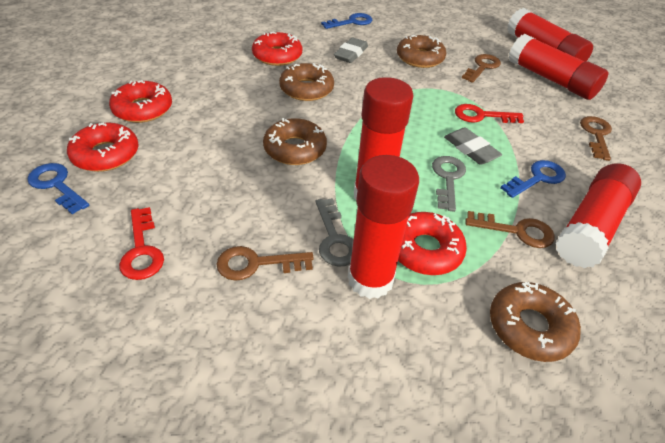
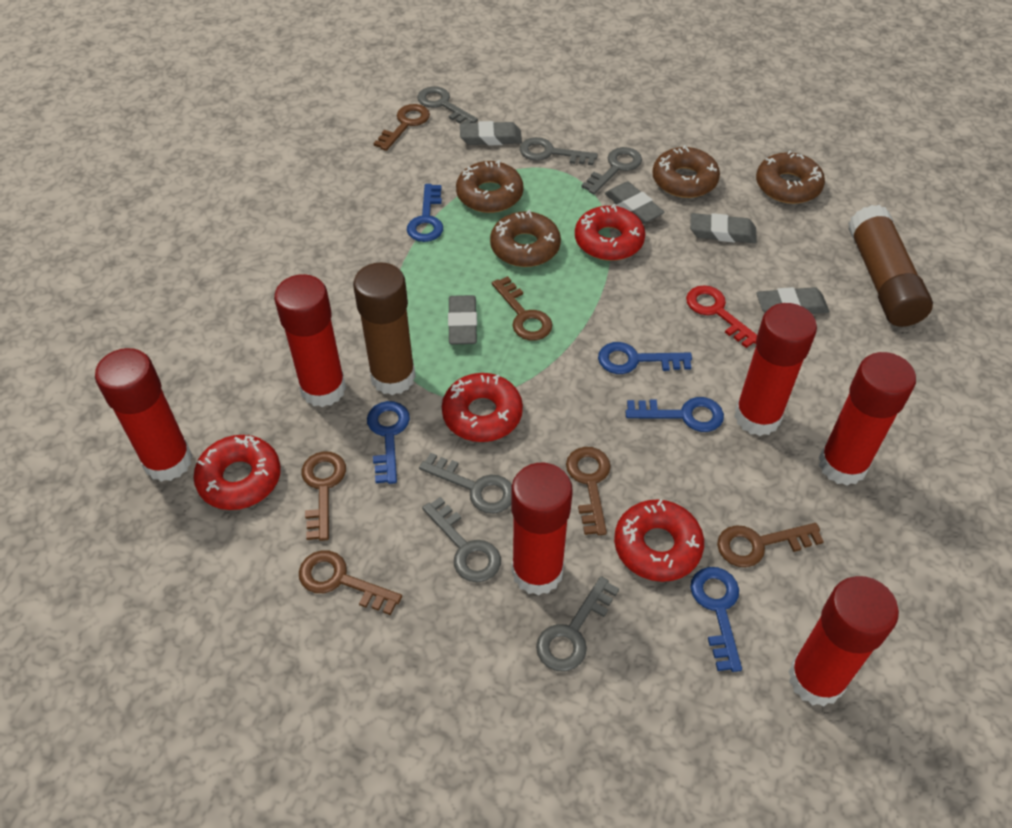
blue key: [27,163,89,214] [321,13,372,29] [501,160,566,198] = 3 -> [367,401,410,484] [407,184,443,242] [598,342,692,374] [626,397,724,432] [690,567,742,672] = 5
brown glue stick: none = 0 -> [353,262,416,395] [848,205,933,327] = 2
brown key: [216,246,314,281] [462,54,501,83] [465,211,555,248] [580,116,612,161] = 4 -> [299,550,402,615] [302,451,346,541] [374,104,430,151] [492,276,553,341] [566,447,611,535] [717,523,824,567] = 6
grey eraser: [334,38,368,63] [444,127,502,165] = 2 -> [448,295,477,345] [460,121,522,146] [605,181,664,224] [690,213,756,243] [756,287,829,314] = 5
grey key: [315,198,354,267] [432,156,466,212] = 2 -> [417,86,478,124] [419,453,512,514] [422,497,501,582] [520,137,598,166] [536,576,619,672] [581,147,642,194] = 6
red glue stick: [348,155,419,299] [354,77,414,199] [507,8,593,62] [509,34,608,100] [556,163,641,268] = 5 -> [95,348,192,482] [274,274,346,407] [511,463,573,596] [734,303,817,436] [788,576,899,707] [819,352,916,486] = 6
red key: [119,207,164,280] [455,104,524,123] = 2 -> [686,285,757,348] = 1

